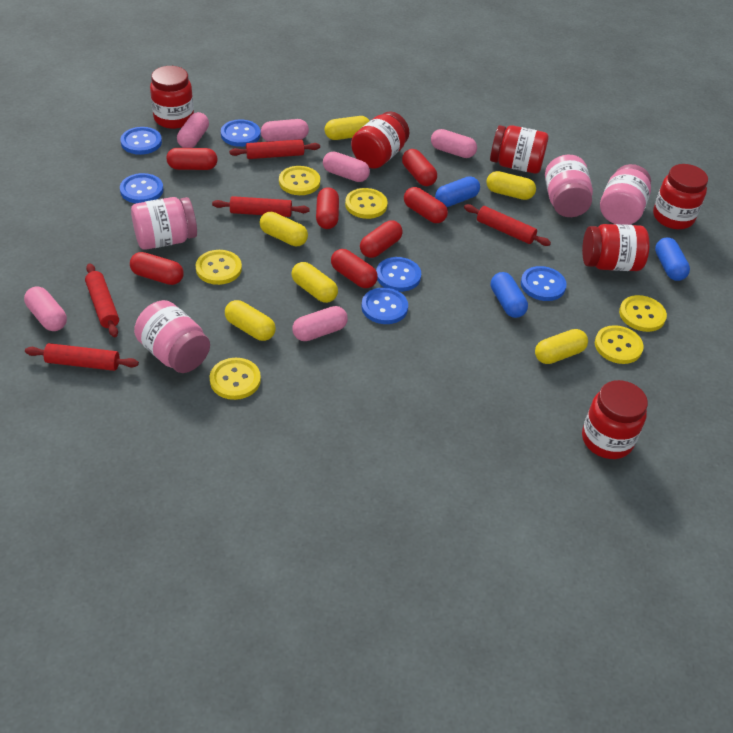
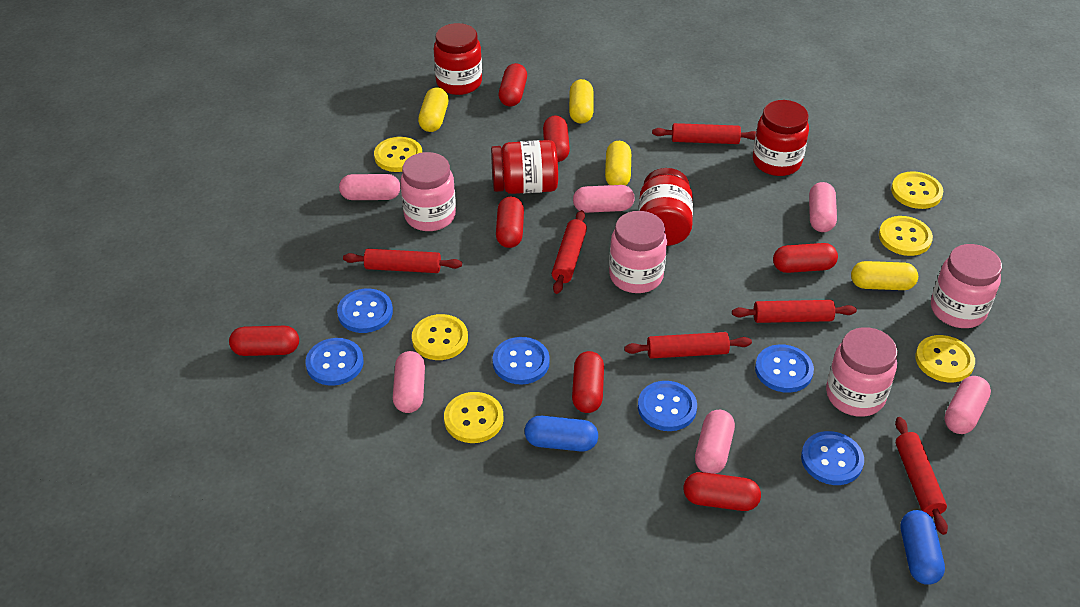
blue capsule: [435,176,480,207] [491,272,528,318] [655,237,690,281] = 3 -> [525,416,598,452] [901,510,945,585] = 2
red jar: [150,66,194,129] [351,111,410,169] [490,125,549,174] [582,224,649,271] [582,380,648,459] [653,164,708,229] = 6 -> [434,23,482,95] [491,140,558,194] [639,168,693,246] [753,100,809,176] = 4
red rolling pin: [25,343,139,371] [85,263,119,337] [212,196,310,217] [229,139,320,159] [464,204,551,246] = 5 -> [343,249,462,273] [552,210,587,294] [624,332,752,359] [652,123,756,144] [732,300,857,323] [895,417,948,535] = 6
yellow capsule: [225,300,276,341] [260,212,308,246] [292,262,338,303] [325,116,370,140] [486,171,536,200] [535,329,588,364] = 6 -> [418,87,449,132] [569,79,594,124] [605,141,631,185] [851,261,918,290] = 4

